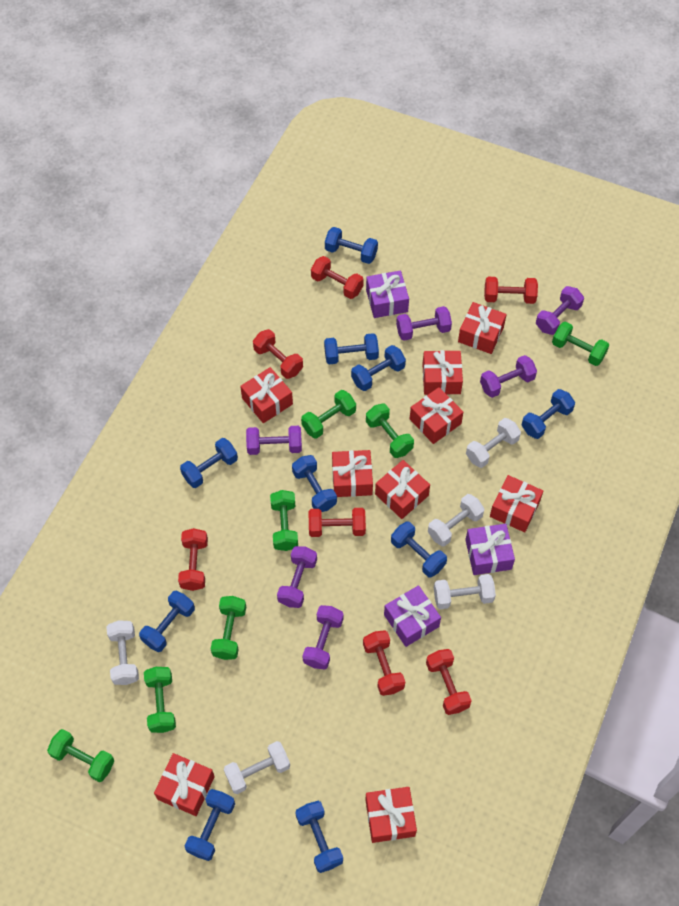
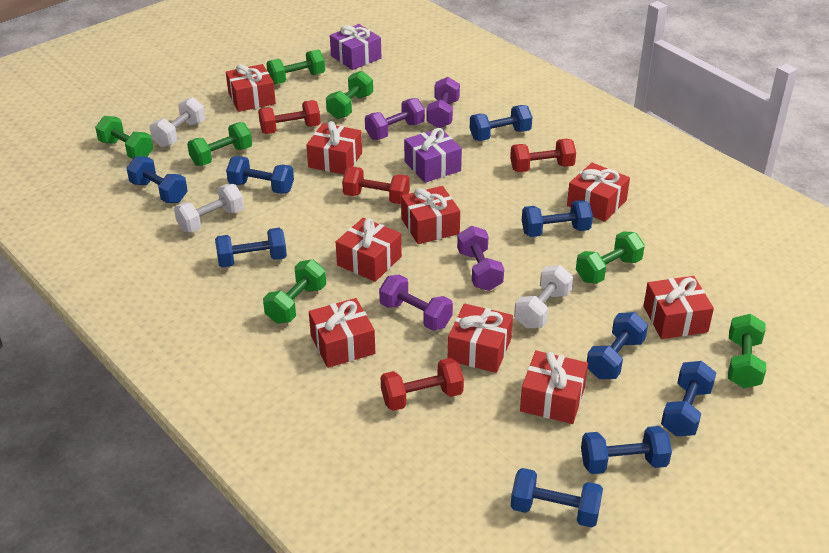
blue dumbbell: [139,591,195,652] [180,438,238,488] [185,789,235,861] [292,455,337,512] [295,801,343,873] [324,333,379,365] [325,227,378,264] [351,345,406,391] [391,521,447,578] [521,389,575,439] = 10 -> [127,156,188,203] [215,228,287,268] [226,156,294,194] [470,105,532,141] [511,468,603,528] [522,200,593,237] [581,426,672,474] [587,312,648,379] [661,361,716,436] = 9
purple dumbbell: [246,426,302,455] [277,546,317,608] [302,605,344,669] [396,306,452,341] [480,355,537,398] [536,286,584,335] = 6 -> [365,98,425,140] [379,274,453,331] [426,77,460,128] [457,226,504,291] = 4
purple gift: [366,270,409,318] [384,585,441,647] [465,524,515,575] = 3 -> [330,24,381,70] [404,128,462,183] = 2
red dumbbell: [178,528,208,591] [253,329,303,379] [309,508,366,537] [311,256,364,299] [363,630,405,696] [426,649,472,715] [484,277,538,304] = 7 -> [258,100,320,134] [342,167,410,204] [381,358,464,411] [510,139,576,172] = 4
white dumbbell: [106,620,139,685] [224,741,290,794] [428,494,484,547] [434,574,496,609] [466,418,521,468] = 5 -> [150,97,205,147] [174,184,244,233] [514,265,573,329] = 3

